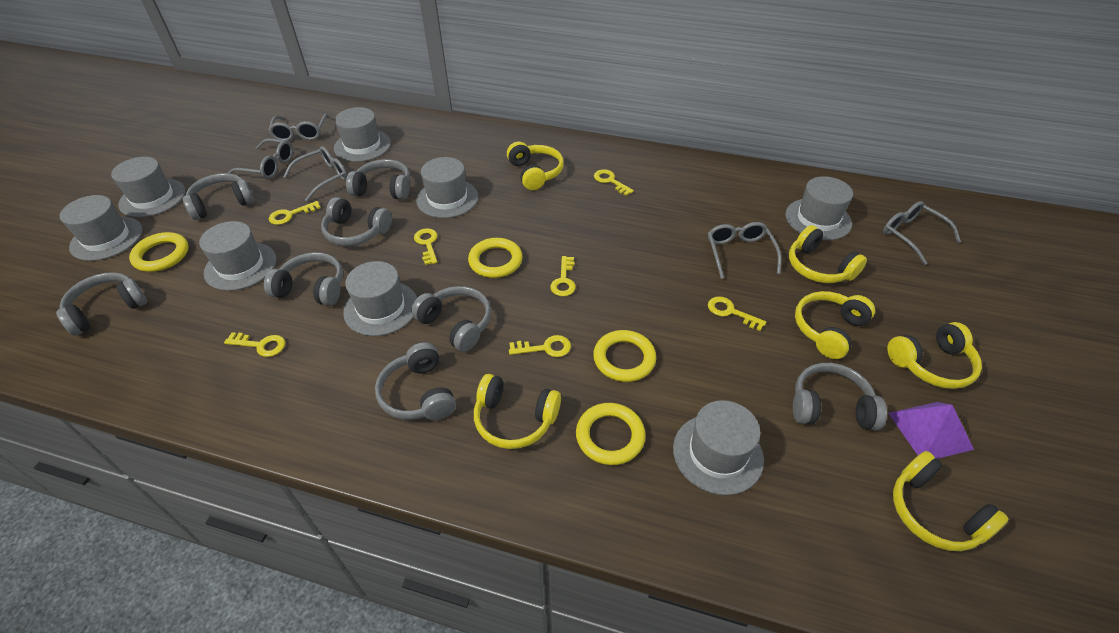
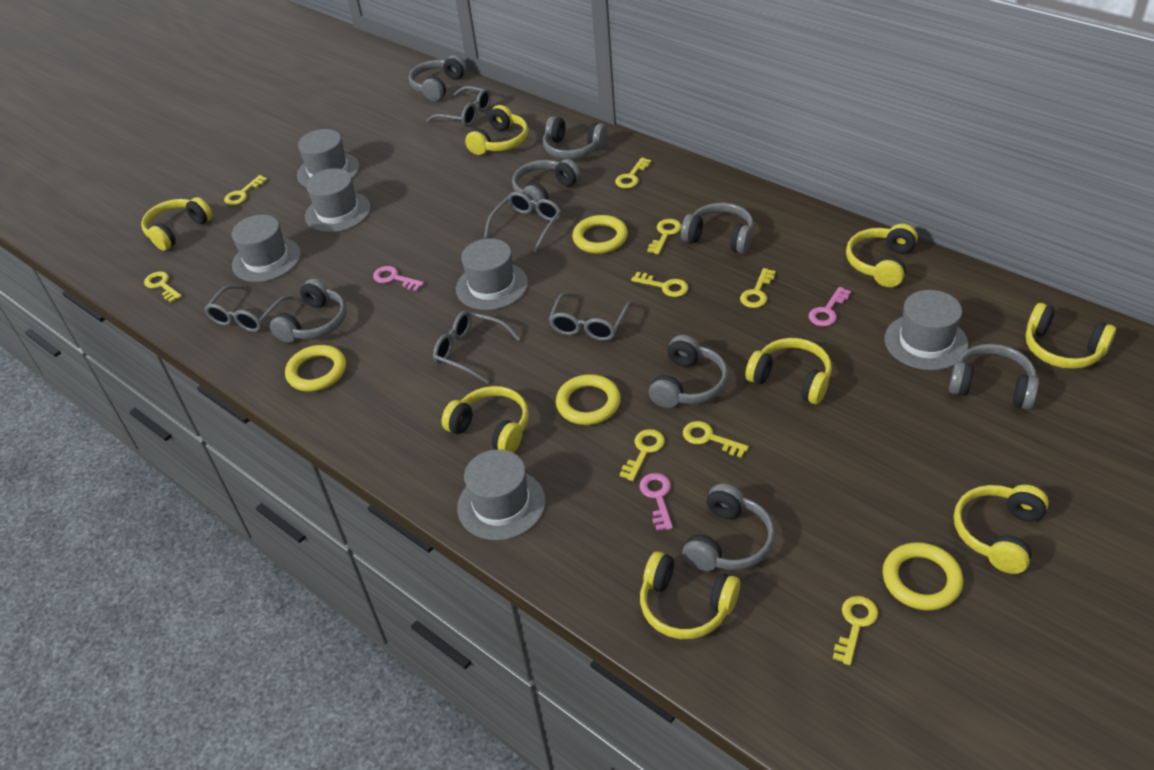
grey hat: [60,195,142,261] [111,157,185,217] [199,221,276,291] [334,107,391,162] [343,261,417,336] [416,157,478,218] [673,400,764,495] [785,176,853,240] = 8 -> [232,215,301,282] [297,129,360,187] [305,168,371,233] [456,238,528,310] [457,449,546,541] [885,290,968,370] = 6
pink key: none = 0 -> [373,266,424,291] [639,473,673,531] [809,287,851,326] = 3
purple pyramid: [888,402,974,459] = 1 -> none = 0
yellow headphones: [474,374,561,449] [507,142,564,190] [789,225,867,283] [795,291,875,359] [887,322,982,389] [893,451,1009,551] = 6 -> [141,197,213,251] [442,386,529,453] [465,105,528,155] [640,551,740,639] [745,338,832,404] [846,223,918,287] [954,485,1049,574] [1026,303,1116,369] = 8
yellow key: [224,332,285,357] [269,201,321,225] [414,228,438,265] [509,335,571,357] [550,256,576,296] [594,169,634,196] [708,296,766,331] = 7 -> [144,271,182,303] [224,175,268,205] [615,157,651,188] [619,429,665,481] [631,272,689,297] [647,219,682,255] [683,421,749,458] [740,268,776,308] [833,596,878,665] = 9

